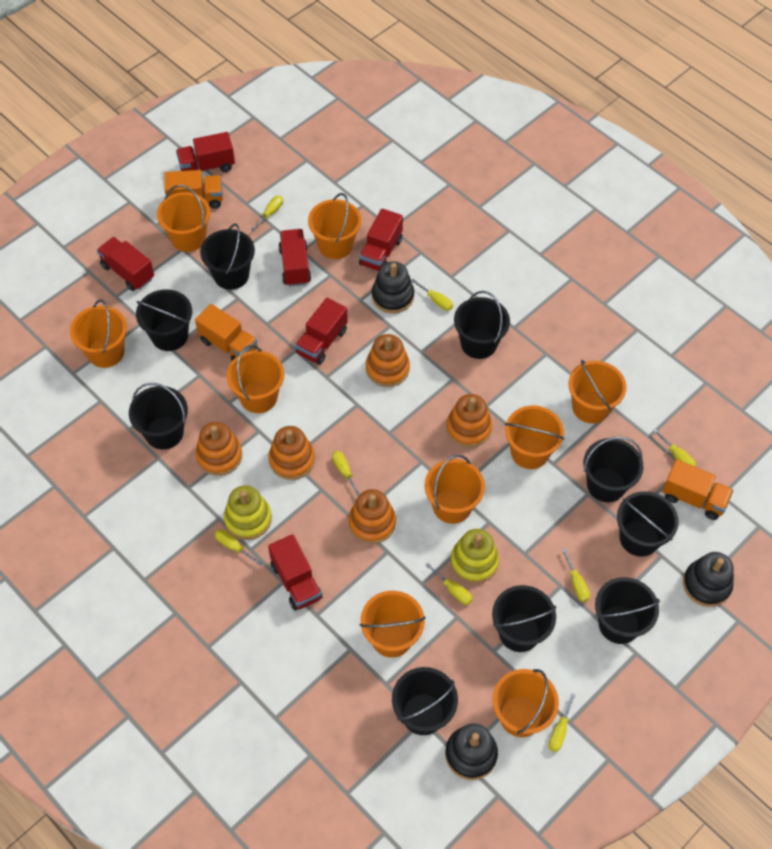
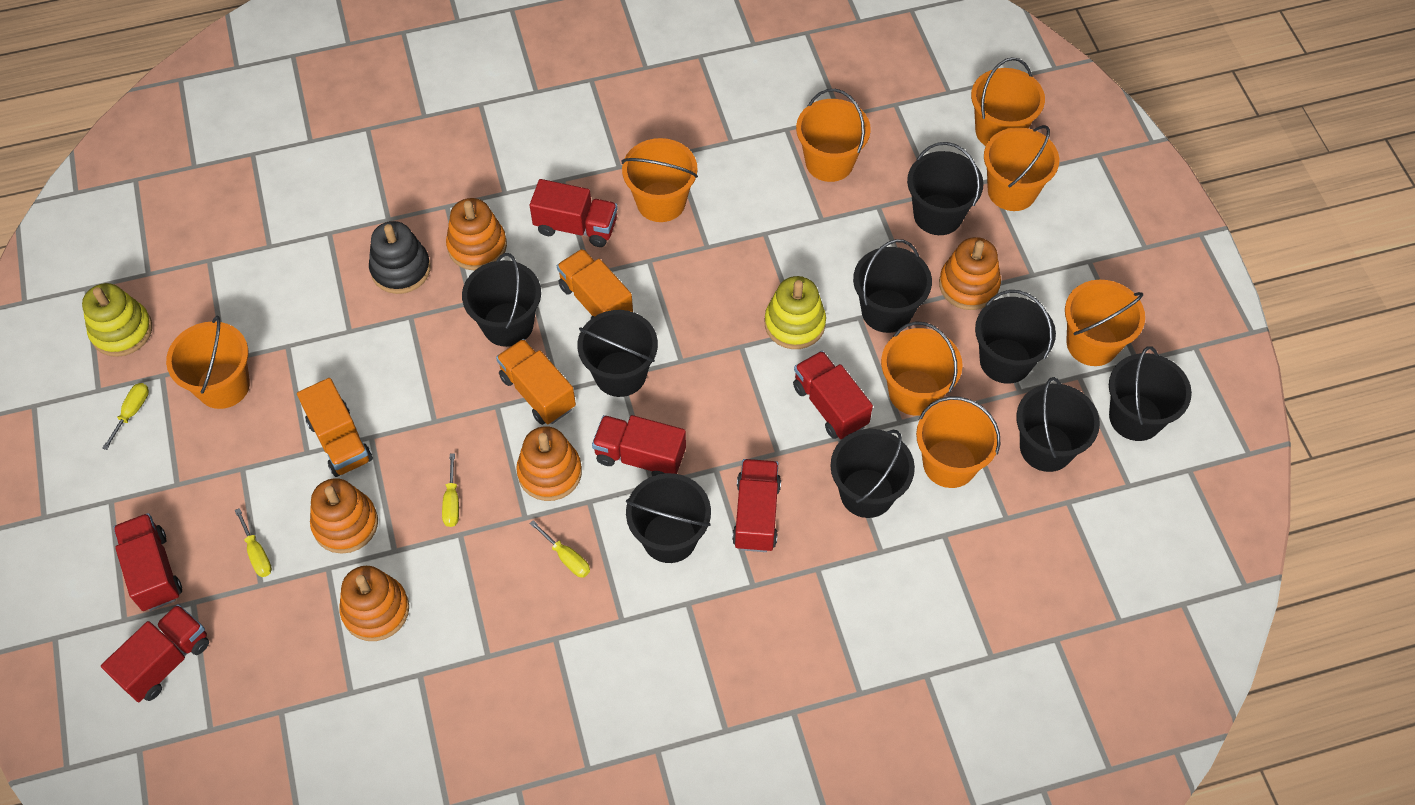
black stacking toy: [372,261,414,314] [445,723,498,780] [683,552,734,607] = 3 -> [369,221,431,294] = 1
orange bucket: [70,300,127,368] [157,185,210,252] [227,345,284,413] [308,193,361,259] [360,591,425,658] [424,455,485,524] [492,669,559,737] [505,405,565,469] [568,360,626,424] = 9 -> [166,316,250,409] [621,138,698,222] [796,89,871,182] [881,321,963,416] [916,396,1000,488] [971,57,1045,146] [984,125,1059,211] [1065,280,1145,366] = 8
yellow screwdriver: [215,529,263,566] [251,196,283,231] [332,451,360,496] [411,279,453,311] [425,563,473,605] [549,693,576,752] [562,548,590,602] [653,429,696,467] = 8 -> [102,383,149,450] [235,508,272,577] [442,453,459,527] [529,520,590,578] = 4

